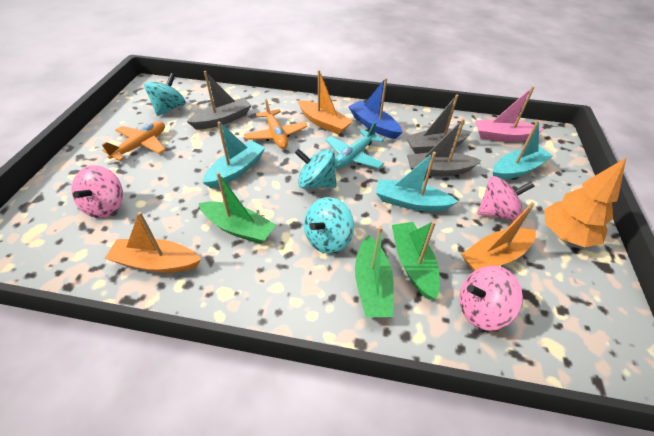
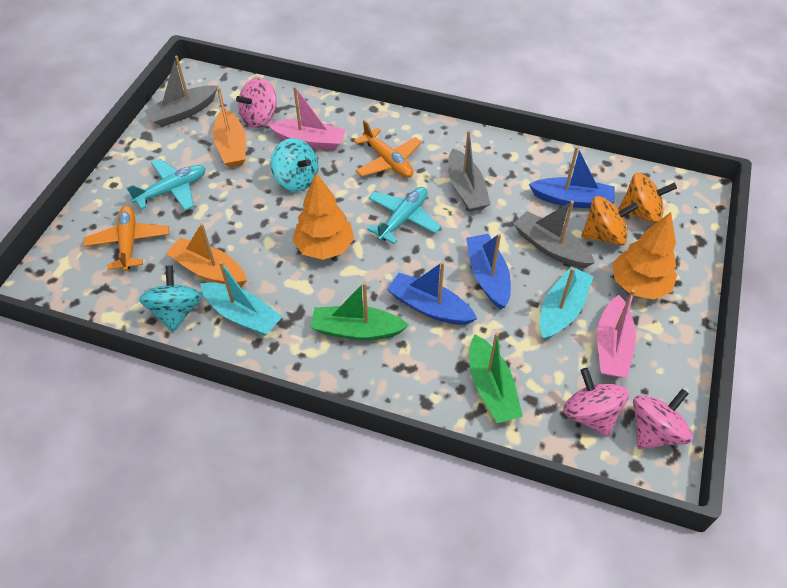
blue boat: [348,78,402,139] = 1 -> [387,262,477,325] [466,233,511,309] [529,146,615,208] = 3
green boat: [199,172,276,244] [355,226,393,318] [392,221,440,299] = 3 -> [311,282,409,340] [469,332,523,423] = 2
orange boat: [105,212,201,273] [298,70,353,135] [461,202,536,271] = 3 -> [166,223,247,287] [213,87,246,167] = 2
orange spinning top: none = 0 -> [581,196,639,246] [618,173,677,223] = 2
orange tree: [544,158,626,247] = 1 -> [292,173,354,260] [613,212,677,300] = 2
pink boat: [475,86,544,142] = 1 -> [267,86,346,150] [597,289,636,378] = 2
turquoise boat: [202,121,265,189] [376,152,459,212] [493,120,553,180] = 3 -> [200,261,283,336] [540,266,594,340] = 2
turquoise plane: [325,122,384,169] = 1 -> [127,159,206,211] [367,187,441,244] = 2
turquoise spinning top: [144,73,186,116] [295,149,337,188] [304,197,354,254] = 3 -> [139,265,202,332] [271,138,318,192] = 2

